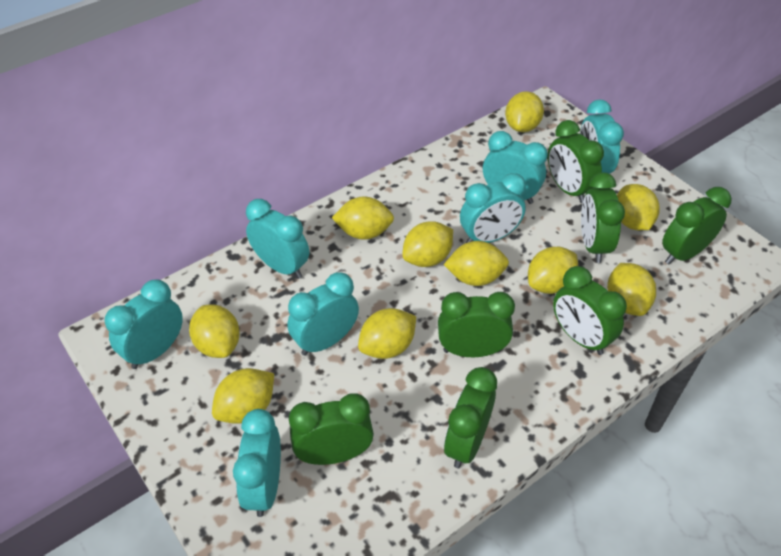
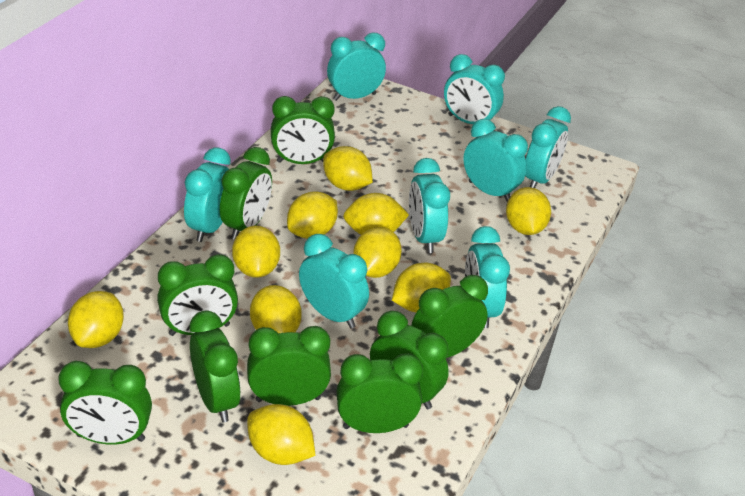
green clock: [289,393,374,465] [438,292,515,357] [444,367,497,468] [548,120,604,203] [553,266,627,355] [581,172,625,263] [662,187,731,264] = 7 -> [58,361,152,445] [157,254,238,336] [190,310,241,422] [220,147,272,240] [247,326,331,406] [271,96,335,164] [336,353,423,433] [370,311,449,409] [411,275,488,358] = 9
turquoise clock: [104,279,183,369] [233,409,281,517] [246,199,309,279] [287,272,359,356] [460,173,526,243] [483,131,548,204] [580,99,624,174] = 7 -> [184,147,231,242] [299,234,369,328] [327,33,386,101] [409,158,450,253] [444,54,505,124] [463,119,528,202] [465,226,510,328] [525,106,571,188] = 8

